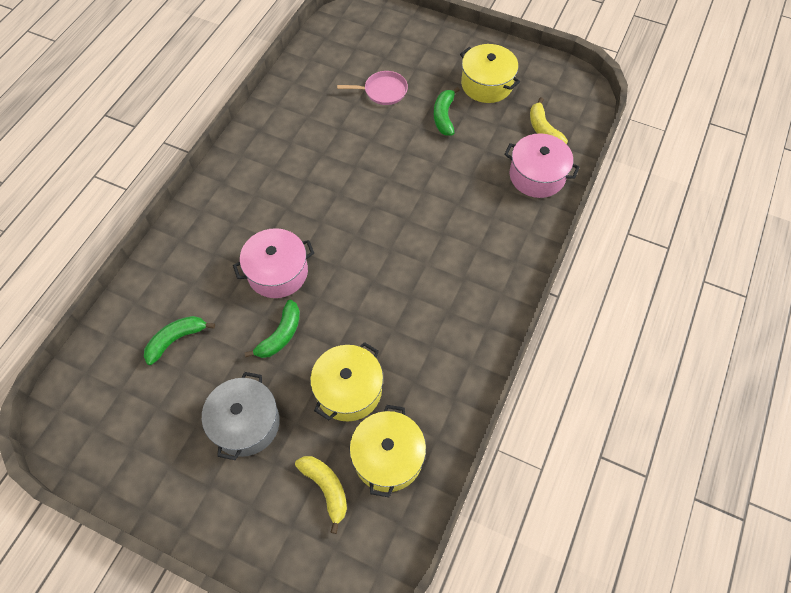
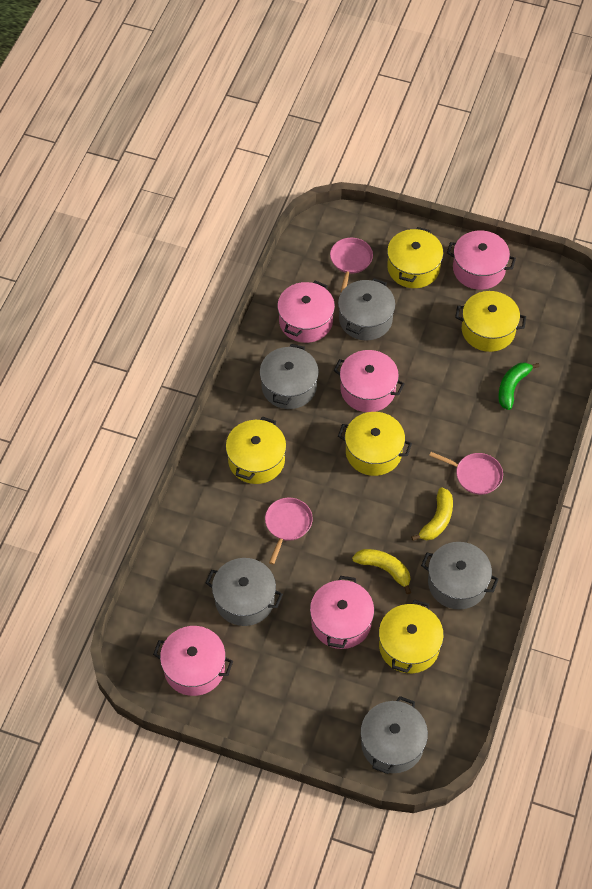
green banana: [144,316,215,365] [245,300,300,358] [434,87,460,135] = 3 -> [498,362,539,410] = 1
grey pot: [202,372,280,460] = 1 -> [206,558,283,626] [260,344,319,409] [338,278,396,340] [361,696,428,774] [421,542,499,610] = 5
pink pan: [337,71,408,105] = 1 -> [265,498,313,565] [330,238,373,292] [429,452,503,495] = 3
pink pot: [233,228,314,298] [504,133,579,198] = 2 -> [153,626,233,696] [277,281,335,343] [310,576,374,649] [334,350,405,412] [447,231,516,290] = 5
yellow pot: [310,342,383,421] [350,405,426,497] [460,44,520,103] = 3 -> [226,416,286,484] [338,412,412,476] [379,600,444,673] [387,227,443,288] [455,291,526,352] = 5

